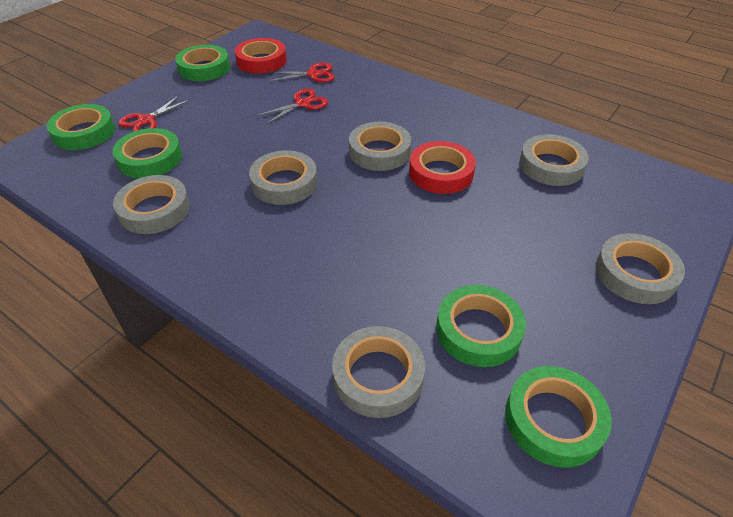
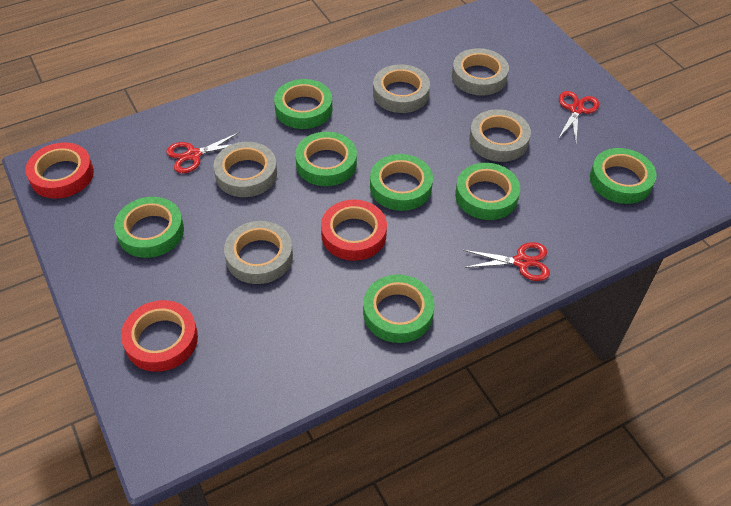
green tape: [46,104,115,150] [112,128,182,179] [175,45,230,81] [436,285,526,367] [505,366,612,468] = 5 -> [114,197,184,258] [274,79,332,129] [295,132,357,186] [363,274,434,343] [370,154,433,211] [455,163,520,220] [590,148,657,204] = 7
grey tape: [113,175,190,234] [249,150,317,205] [332,326,425,418] [349,122,411,171] [519,134,589,186] [596,233,685,304] = 6 -> [213,142,277,197] [224,221,293,284] [373,64,430,113] [452,48,509,96] [469,109,531,162] = 5
red tape: [234,38,287,74] [409,141,476,194] = 2 -> [25,142,94,199] [121,300,198,372] [321,200,387,261] = 3

